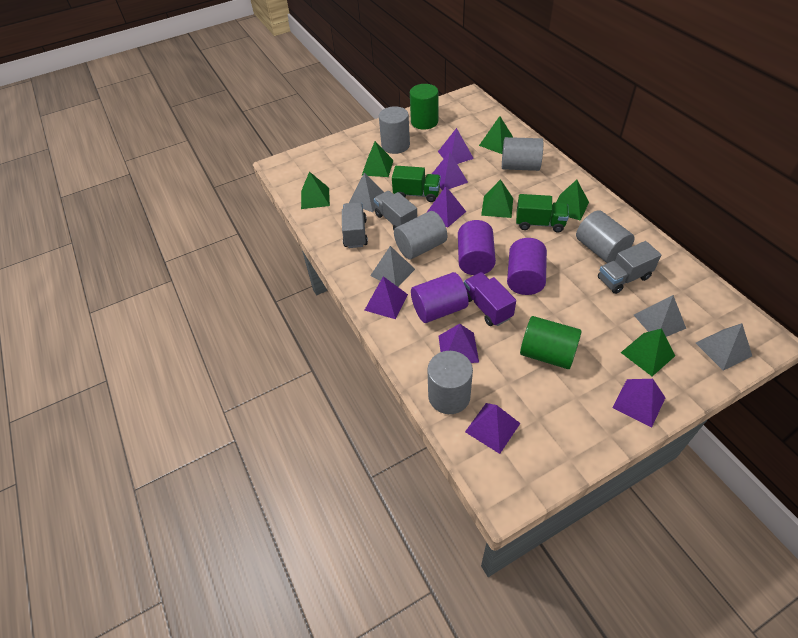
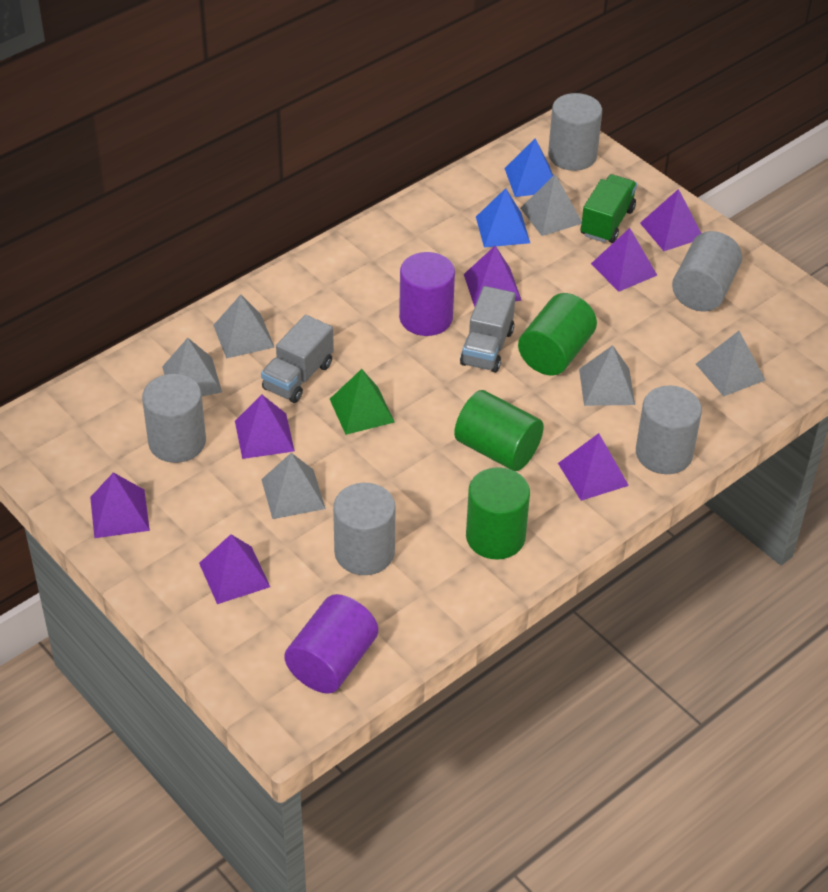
blue pyramid: none = 0 -> [476,188,530,248] [504,139,553,197] = 2
green cylinder: [410,84,438,130] [520,316,582,369] = 2 -> [454,390,544,471] [466,467,530,560] [518,293,597,376] = 3
green pyramid: [301,172,330,209] [362,141,394,177] [479,116,514,154] [481,179,513,218] [556,180,589,221] [621,328,675,376] = 6 -> [330,369,395,435] = 1
green truck: [392,166,441,202] [516,194,569,232] = 2 -> [581,174,637,243] = 1
grey pyramid: [349,173,384,212] [370,246,415,287] [634,295,686,337] [696,323,752,371] = 4 -> [162,338,222,396] [213,294,275,359] [261,453,326,519] [520,174,582,236] [579,345,635,406] [696,331,765,397] = 6
grey truck: [342,202,368,248] [374,191,417,230] [598,241,661,294] = 3 -> [261,315,334,403] [460,286,515,373] = 2
purple cylinder: [411,272,469,323] [458,220,496,275] [507,238,547,295] = 3 -> [284,594,378,693] [399,252,455,336] = 2
purple truck: [464,272,516,326] = 1 -> none = 0

